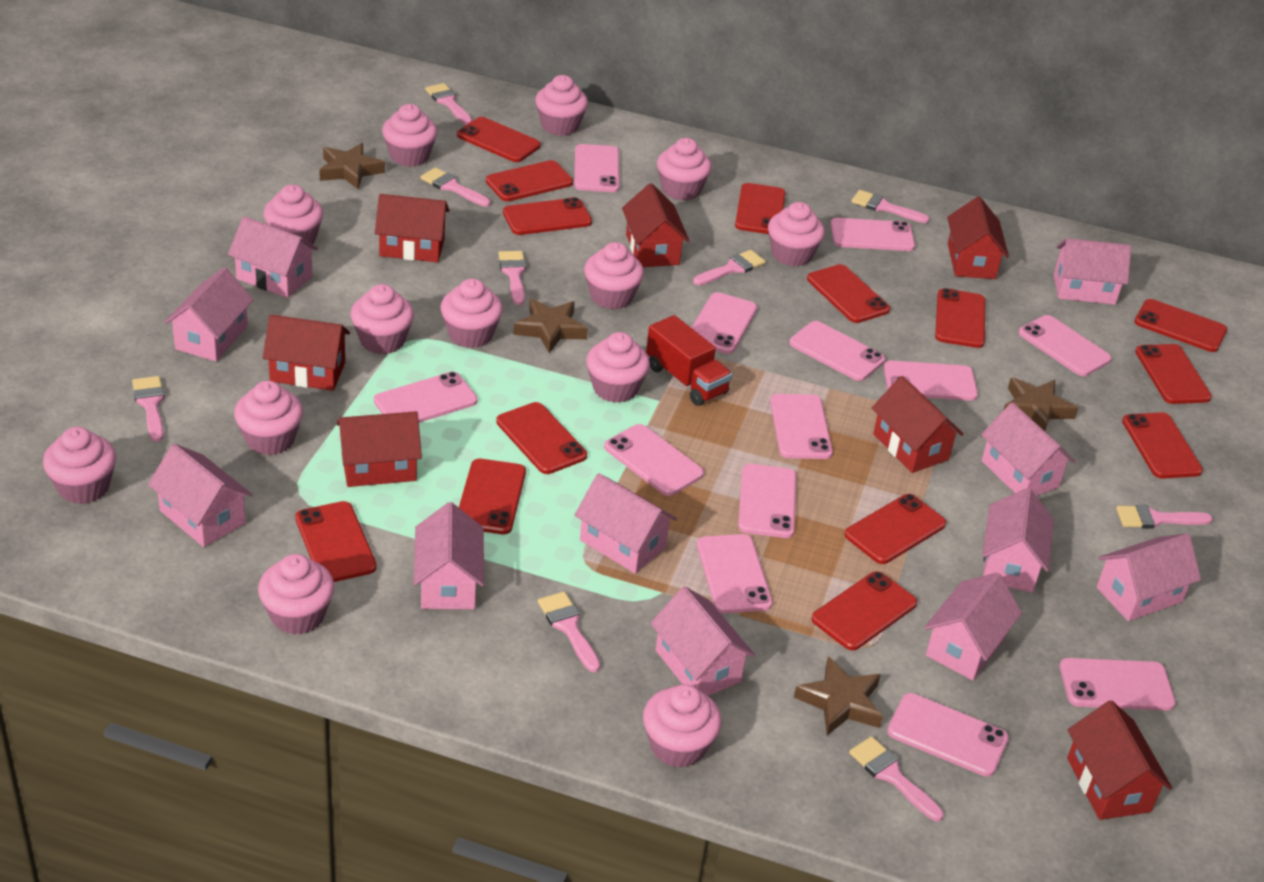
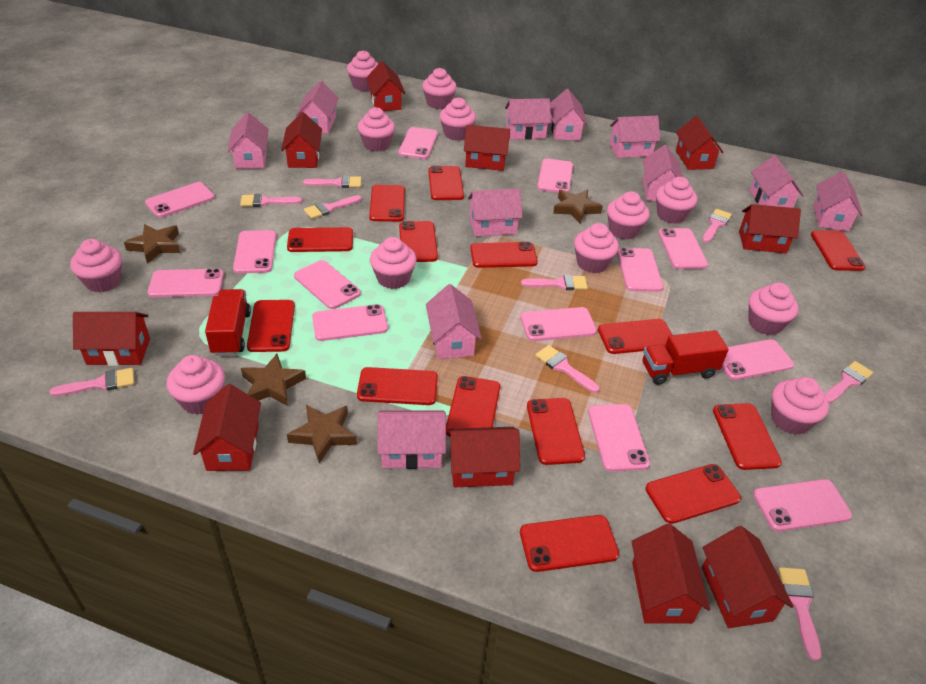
pink cupcake: [43,427,116,504] [234,381,303,455] [258,554,335,635] [263,185,323,244] [350,284,414,354] [382,104,437,167] [440,278,503,348] [535,75,588,136] [584,242,644,309] [586,332,650,403] [643,684,722,768] [657,138,712,200] [768,202,825,267] = 13 -> [70,239,122,292] [167,355,225,415] [347,50,378,91] [358,107,395,152] [370,237,417,289] [422,68,457,109] [440,97,476,141] [574,223,619,273] [607,191,649,240] [656,177,697,224] [748,282,799,335] [771,377,829,435] = 12
red house: [263,314,350,391] [336,411,422,487] [375,194,449,262] [622,183,689,267] [872,376,964,473] [947,197,1009,279] [1067,700,1172,820] = 7 -> [73,312,150,366] [193,384,261,471] [281,112,322,168] [366,61,405,111] [448,427,520,487] [464,125,510,171] [631,524,710,624] [676,116,724,170] [702,526,794,628] [739,204,801,253] = 10
red truck: [646,315,732,406] = 1 -> [205,289,251,356] [643,330,729,385] = 2

